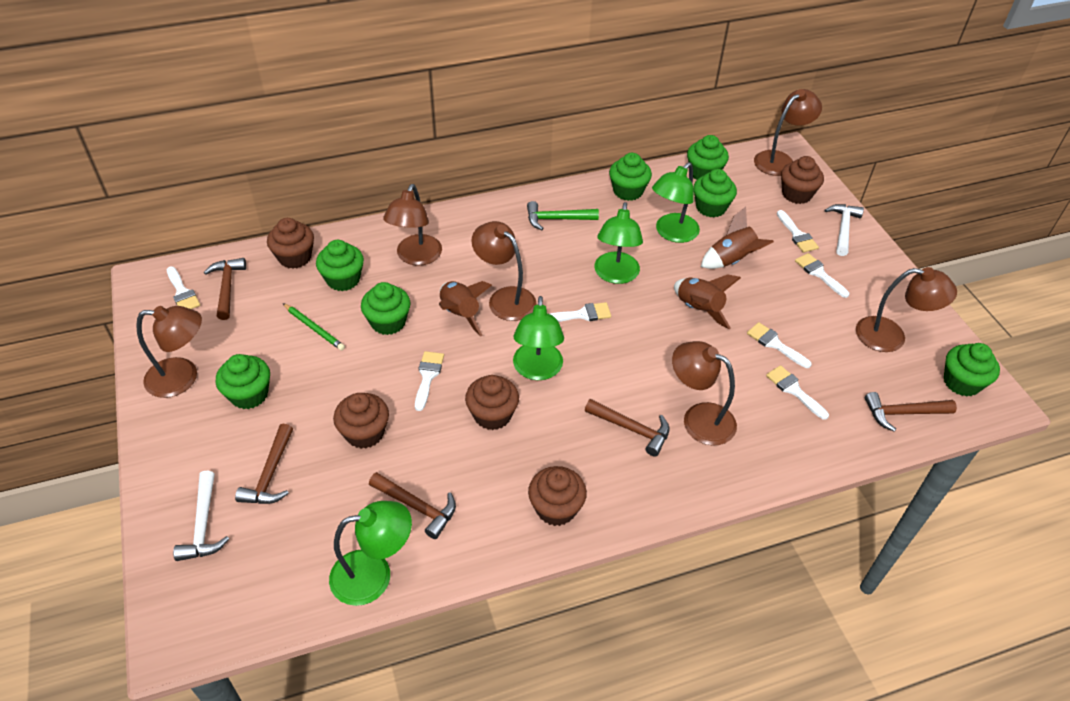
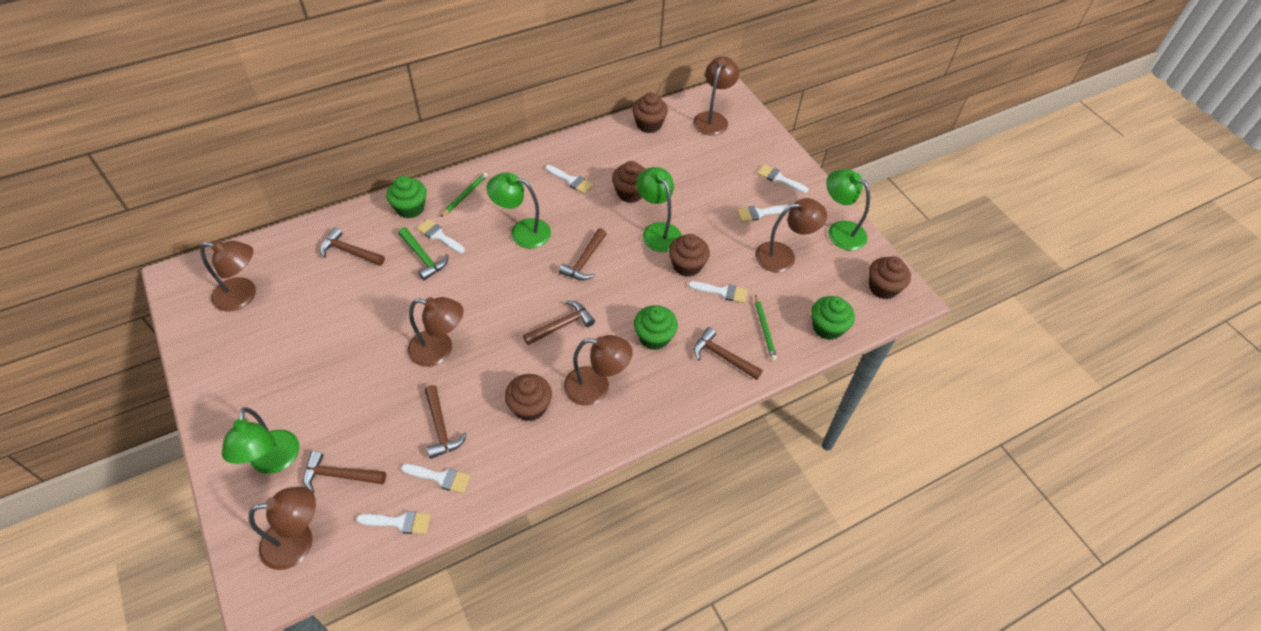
brown hammer: [204,258,246,320] [235,424,293,504] [369,472,456,539] [585,399,669,457] [865,392,957,432] = 5 -> [303,451,386,493] [320,227,385,266] [424,385,467,459] [523,301,595,345] [558,228,607,280] [694,327,763,380] = 6
brown rocket: [439,281,492,337] [674,274,741,329] [701,207,774,269] = 3 -> none = 0
green cupcake: [216,354,270,409] [316,240,364,291] [361,282,411,335] [609,153,652,201] [687,135,729,180] [693,169,737,217] [944,343,1000,397] = 7 -> [386,176,427,219] [634,305,678,350] [811,296,855,340] = 3
green pencil: [283,303,345,350] = 1 -> [441,172,488,217] [755,294,777,361] = 2
white hammer: [173,470,229,561] [825,204,864,256] = 2 -> none = 0

